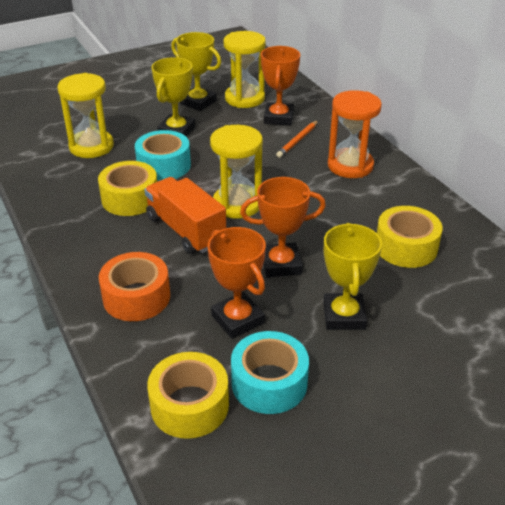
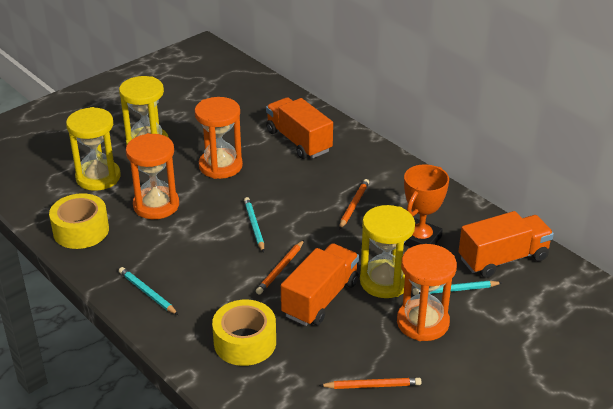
orange hourglass: [328,90,382,178] = 1 -> [126,133,179,219] [195,97,243,179] [397,244,457,341] = 3
orange pencil: [276,120,318,158] = 1 -> [256,240,304,295] [319,378,421,389] [339,179,369,229] = 3
orange tape: [99,252,170,321] = 1 -> none = 0
orange trophy: [208,227,266,339] [240,177,326,278] [261,46,300,125] = 3 -> [404,165,449,247] = 1
orange truck: [144,177,226,254] = 1 -> [266,97,333,159] [281,243,359,326] [459,211,554,278] = 3
turquoise pencil: none = 0 -> [119,267,178,315] [244,197,264,253] [412,281,503,295] = 3
turquoise tape: [135,130,191,181] [231,331,309,414] = 2 -> none = 0
yellow tape: [98,161,157,216] [147,352,229,439] [377,206,442,268] = 3 -> [49,193,109,249] [212,300,276,366] = 2
yellow trophy: [151,57,195,137] [171,32,221,111] [323,223,382,330] = 3 -> none = 0

